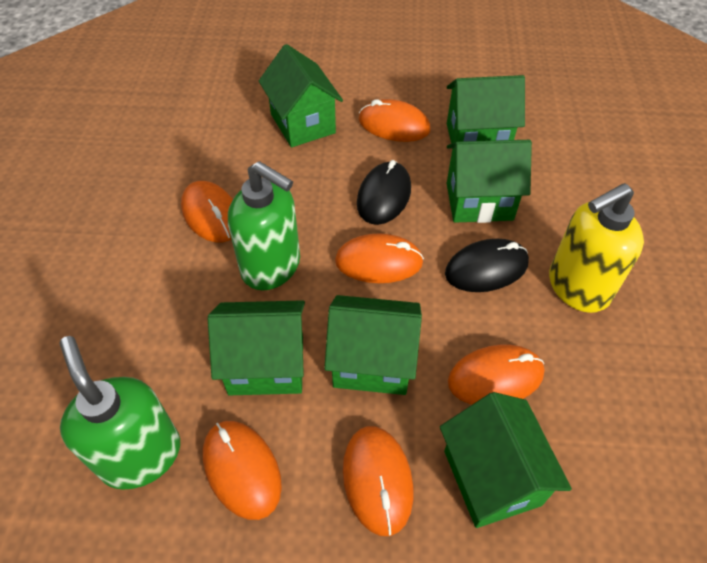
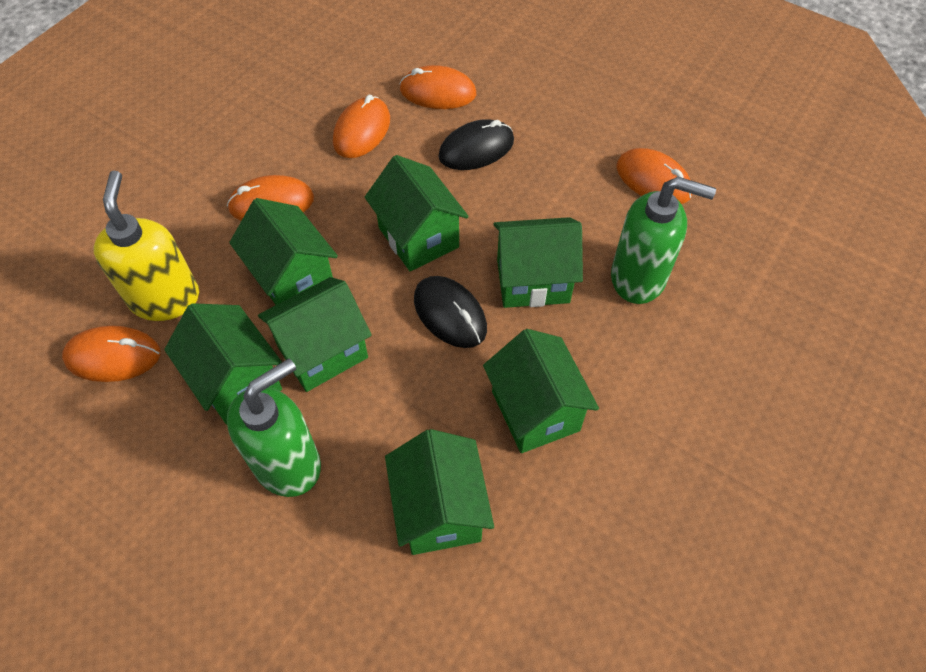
green house: [208,300,305,395] [259,44,343,147] [324,295,422,395] [440,392,572,528] [447,75,525,149] [447,140,532,223] = 6 -> [164,303,282,425] [229,198,338,305] [258,277,372,392] [365,155,469,271] [385,429,494,555] [483,329,599,453] [493,217,583,308] = 7
orange mouse: [181,181,233,242] [203,421,282,520] [335,233,424,283] [343,426,413,536] [359,99,431,142] [448,345,545,405] = 6 -> [62,326,160,382] [227,175,314,221] [333,95,390,158] [399,65,476,109] [617,148,692,204] = 5

